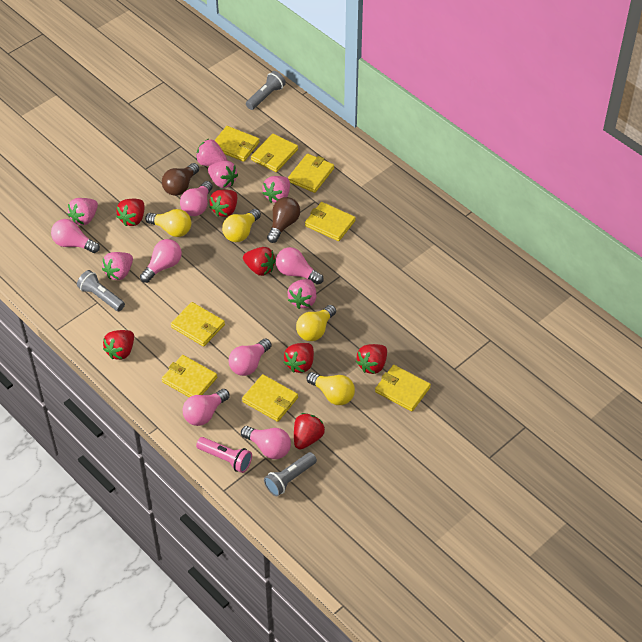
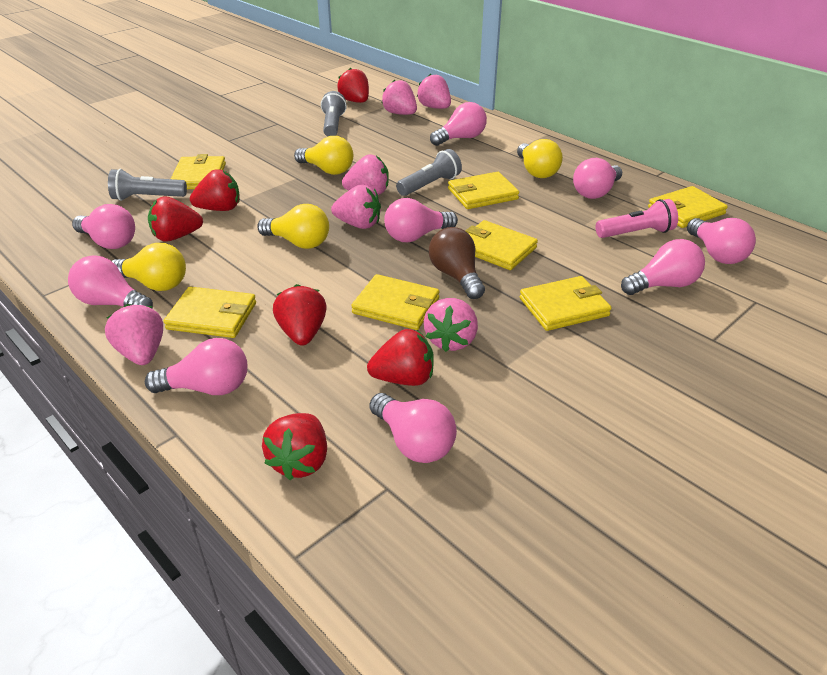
brown light bulb: [162,163,199,196] [267,197,300,243] = 2 -> [429,227,485,299] = 1
pink light bulb: [51,219,100,253] [140,239,182,283] [180,181,213,216] [183,389,230,426] [229,339,271,376] [241,426,291,459] [276,247,324,285] = 7 -> [68,255,153,308] [72,204,135,249] [145,338,247,395] [370,393,457,463] [384,198,458,242] [430,102,487,146] [573,158,622,199] [621,239,705,295] [687,218,756,264] = 9
red strawberry: [103,330,134,360] [116,199,145,226] [209,190,237,217] [243,247,276,276] [284,343,314,373] [294,413,325,450] [356,344,387,374] = 7 -> [148,196,203,242] [190,169,240,211] [262,413,327,480] [273,284,327,346] [337,68,369,103] [367,329,434,386] = 6
yellow wallet: [162,355,217,398] [171,302,225,346] [214,126,260,162] [242,374,298,422] [251,134,298,172] [288,154,334,193] [305,202,356,241] [375,365,431,411] = 8 -> [164,287,256,338] [171,154,226,189] [351,274,440,330] [448,172,519,209] [466,220,538,270] [520,276,611,331] [648,186,728,228] = 7

